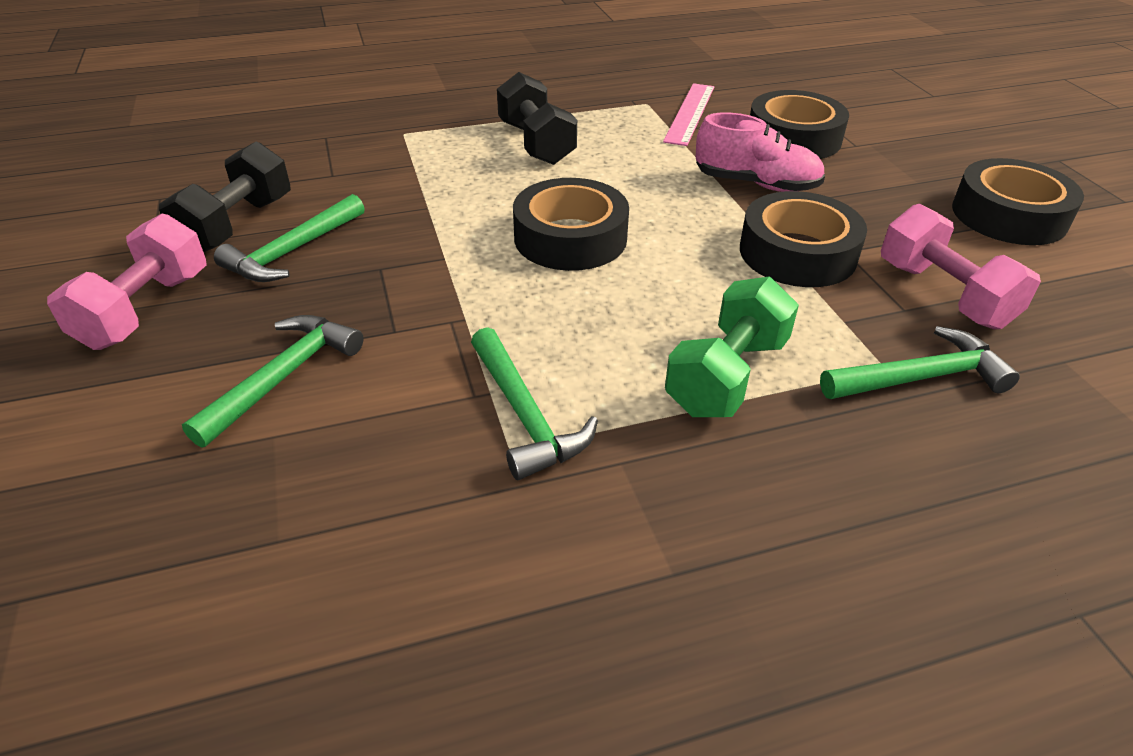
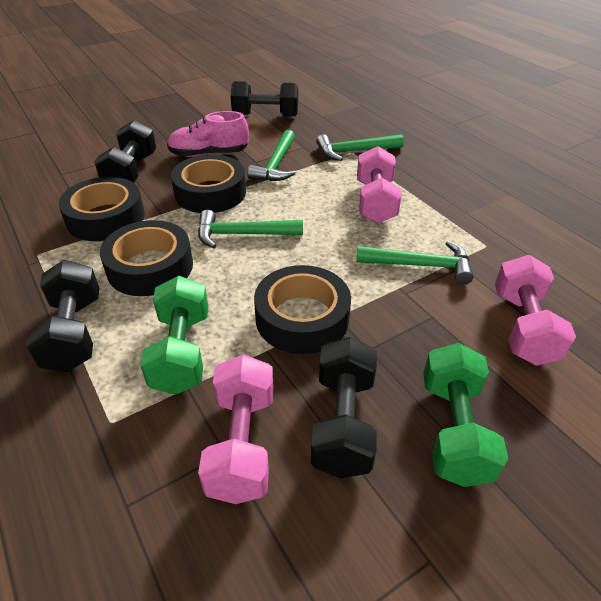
black dumbbell: [159,142,291,252] [497,72,577,165] = 2 -> [26,260,99,372] [94,120,156,183] [231,81,298,116] [311,337,377,478] = 4
green dumbbell: [665,276,799,417] = 1 -> [140,276,208,395] [423,343,508,487] = 2
pink dumbbell: [47,214,207,350] [881,204,1041,329] = 2 -> [198,355,274,504] [357,146,402,223] [495,255,576,366] = 3
pink ruler: [663,83,714,146] = 1 -> none = 0

